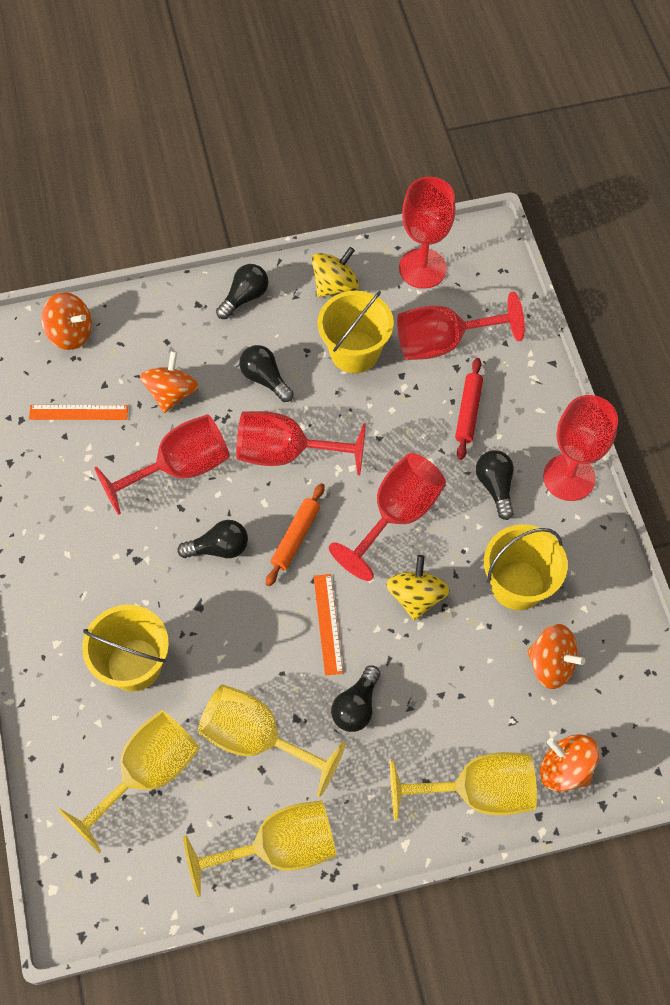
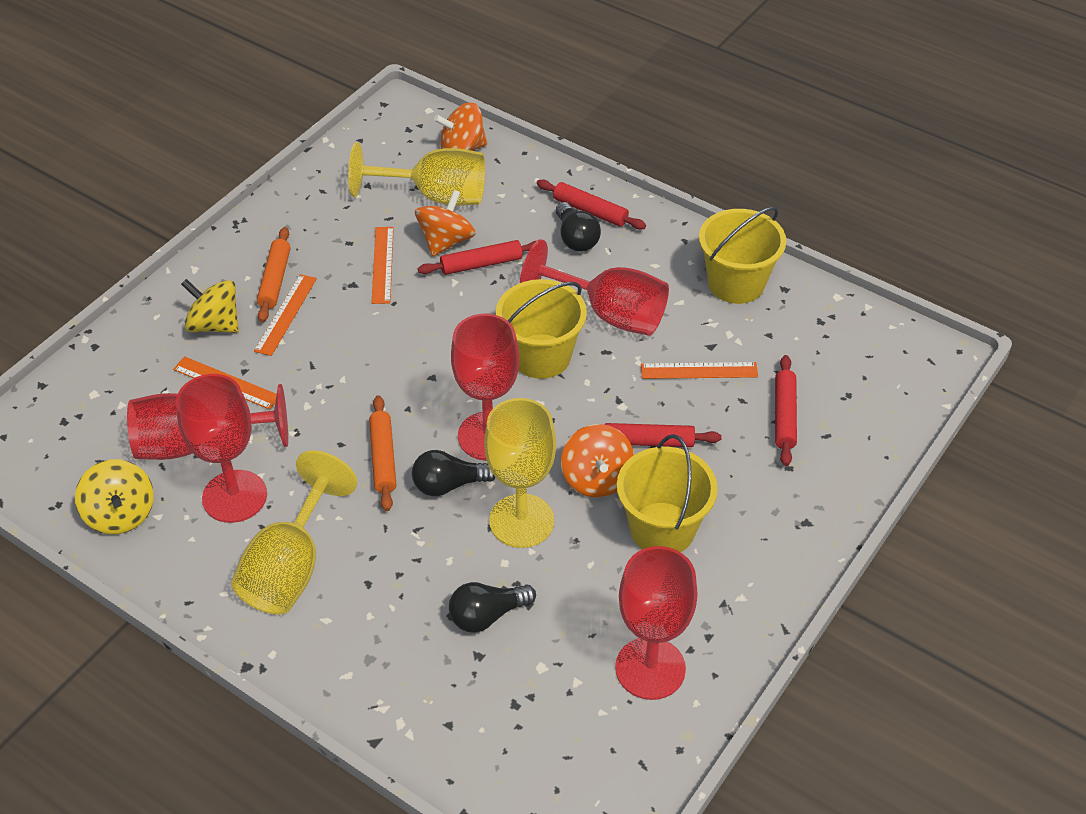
black light bulb: [177,520,248,558] [216,264,269,319] [239,345,294,402] [331,665,380,732] [476,450,514,520] = 5 -> [412,450,496,496] [449,582,536,633] [556,202,601,252] = 3
orange rolling pin: [266,483,325,586] = 1 -> [257,227,291,322] [369,395,396,511] = 2
orange ruler: [29,405,128,420] [313,574,343,676] = 2 -> [173,356,277,410] [254,274,317,356] [371,227,394,304] [641,362,758,379] = 4
orange spinning top: [41,292,92,350] [140,351,199,413] [527,624,585,689] [540,734,599,792] = 4 -> [415,190,476,256] [434,102,487,151] [561,424,634,497] = 3
red goblet: [94,414,230,515] [236,411,366,475] [329,453,446,581] [397,292,525,360] [399,177,455,289] [543,395,618,501] = 6 -> [127,384,288,460] [176,374,267,523] [451,314,519,461] [520,239,669,336] [615,546,698,700] = 5
red rolling pin: [455,358,483,460] = 1 -> [418,240,536,275] [537,180,646,230] [577,423,721,447] [775,355,797,466] = 4
yellow goblet: [58,710,200,853] [183,800,337,897] [197,684,346,797] [390,752,537,821] = 4 -> [231,450,357,614] [348,142,485,206] [484,398,556,548] = 3

